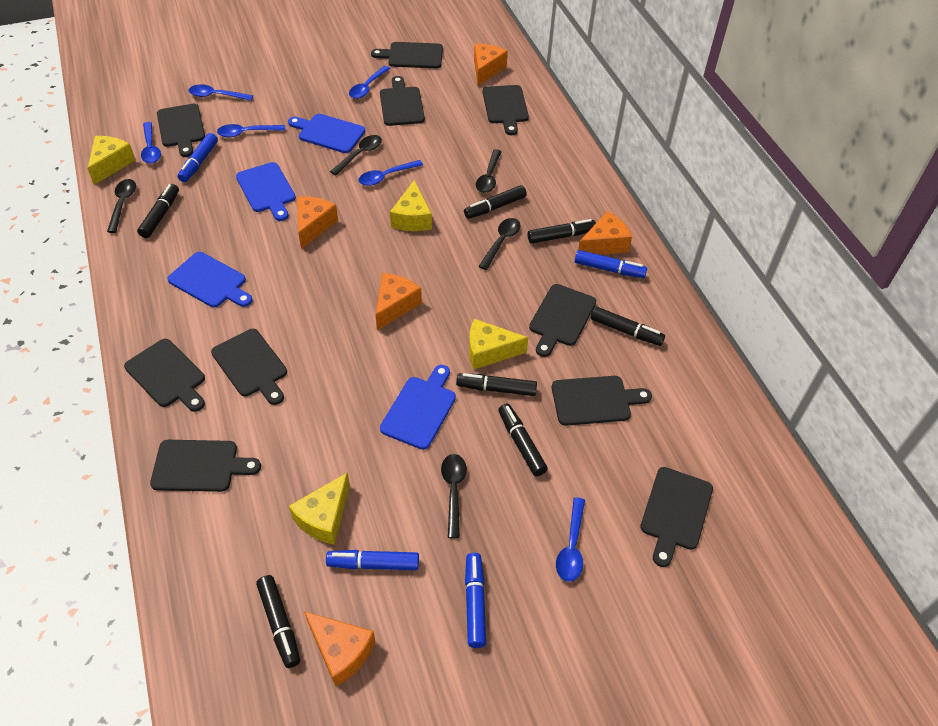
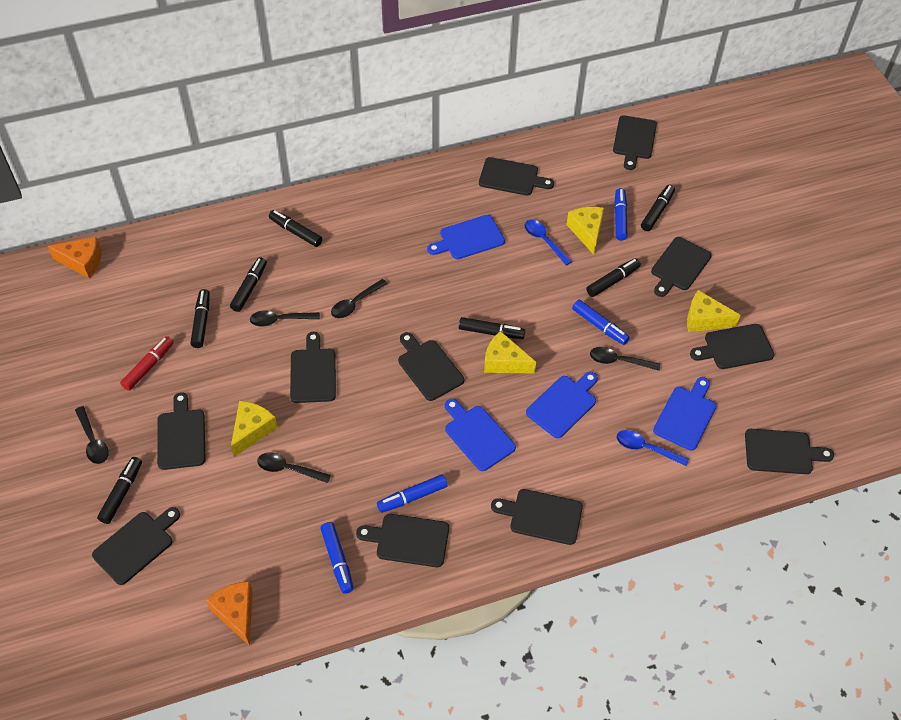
black cutting board: [124,339,205,412] [150,440,261,492] [157,104,205,157] [211,329,287,405] [371,42,443,68] [380,76,425,126] [483,85,529,135] [529,284,596,357] [552,376,652,426] [640,467,713,567] = 10 -> [92,507,180,585] [157,392,206,470] [290,332,336,403] [356,514,449,567] [398,332,464,401] [479,157,554,196] [491,489,583,545] [613,115,657,170] [651,237,712,297] [690,324,774,369] [745,429,834,474] = 11
blue spoon: [141,122,161,164] [189,84,253,101] [217,124,285,137] [349,66,390,99] [358,160,423,186] [556,497,585,582] = 6 -> [525,220,572,266] [617,430,689,466] = 2
orange cheese: [297,196,338,249] [304,611,375,687] [376,273,422,330] [474,44,508,86] [578,211,632,255] = 5 -> [48,237,101,278] [206,581,253,646] = 2
red marker: none = 0 -> [120,336,174,391] = 1

